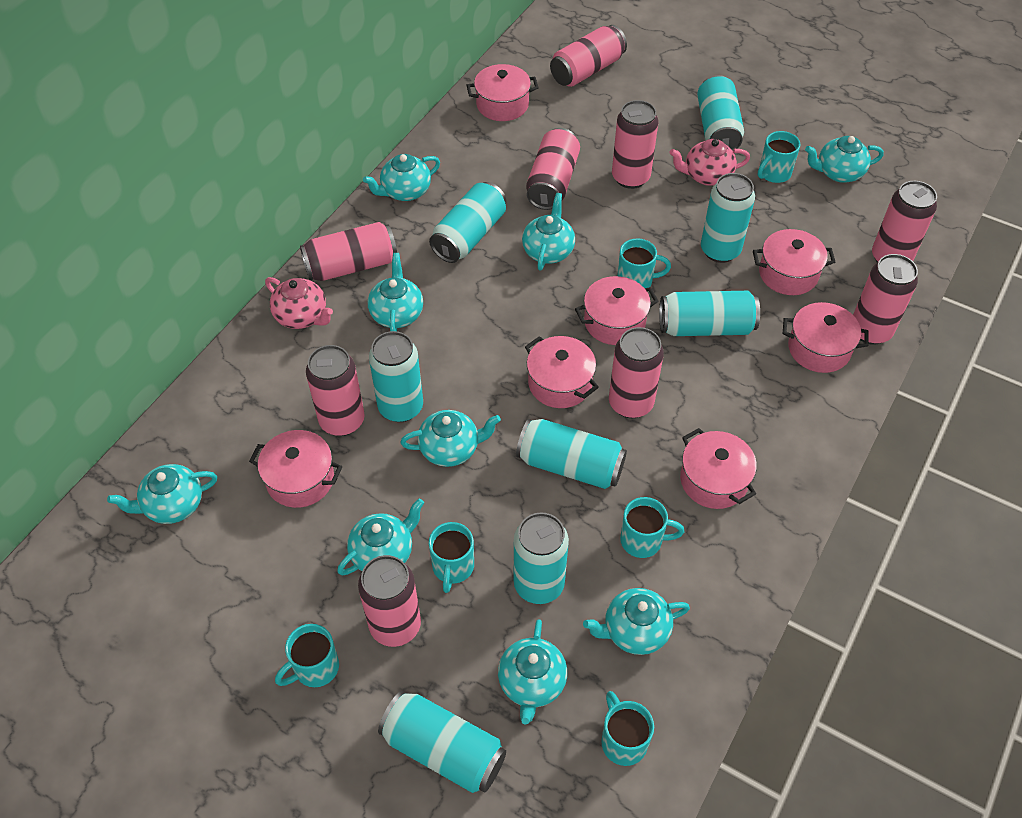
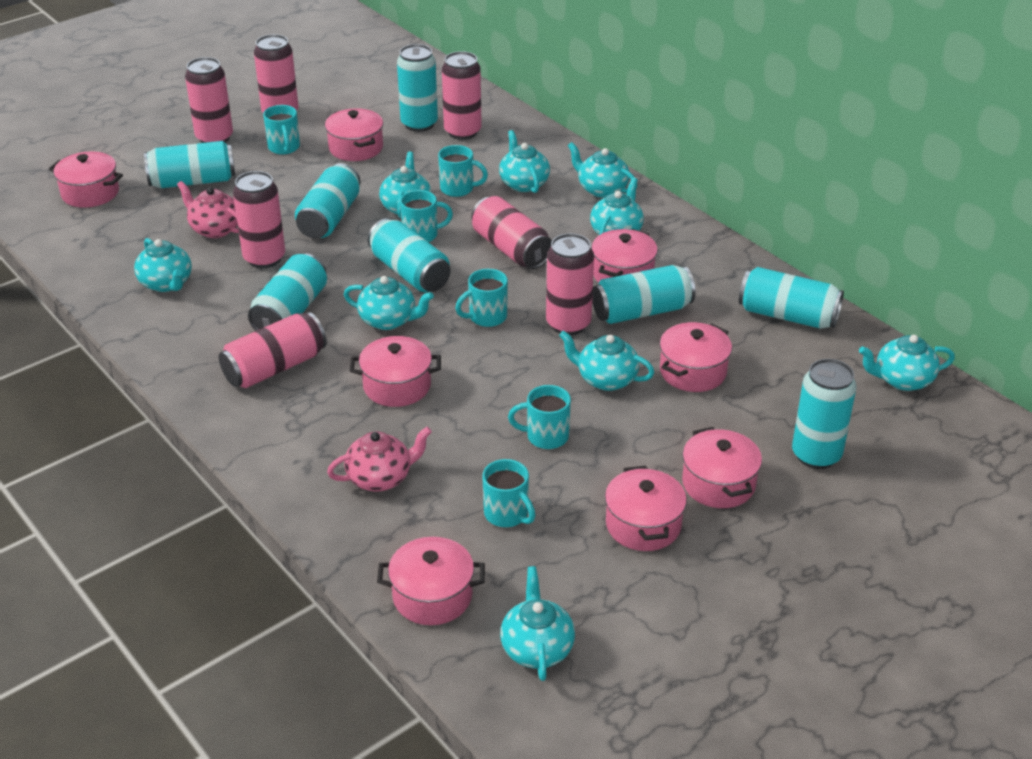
pink can: [300,222,397,281] [306,345,365,436] [358,555,421,647] [526,128,580,210] [550,25,627,87] [609,327,664,418] [612,100,658,189] [853,254,918,345] [872,181,937,263] = 9 -> [185,57,233,143] [219,312,327,388] [233,171,285,268] [254,34,298,113] [442,51,482,140] [471,196,552,269] [546,233,594,335] = 7
pink pot: [249,430,342,508] [467,64,539,121] [525,336,599,408] [575,276,659,345] [680,428,757,509] [753,229,835,295] [783,302,869,373] = 7 -> [49,151,123,208] [325,108,383,161] [350,336,441,407] [377,537,485,625] [591,229,658,283] [605,466,687,551] [660,322,732,392] [682,427,762,508] = 8

